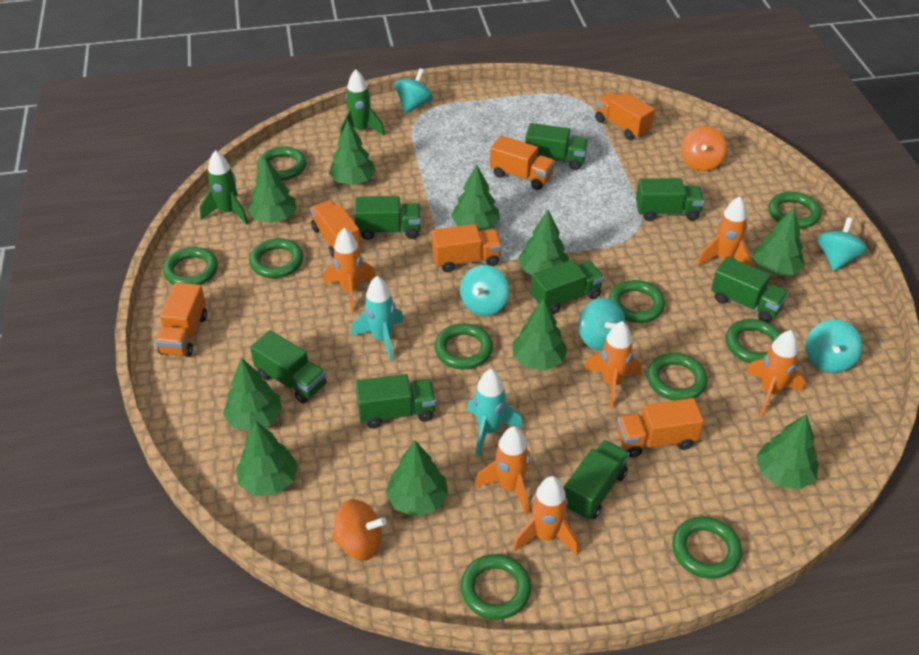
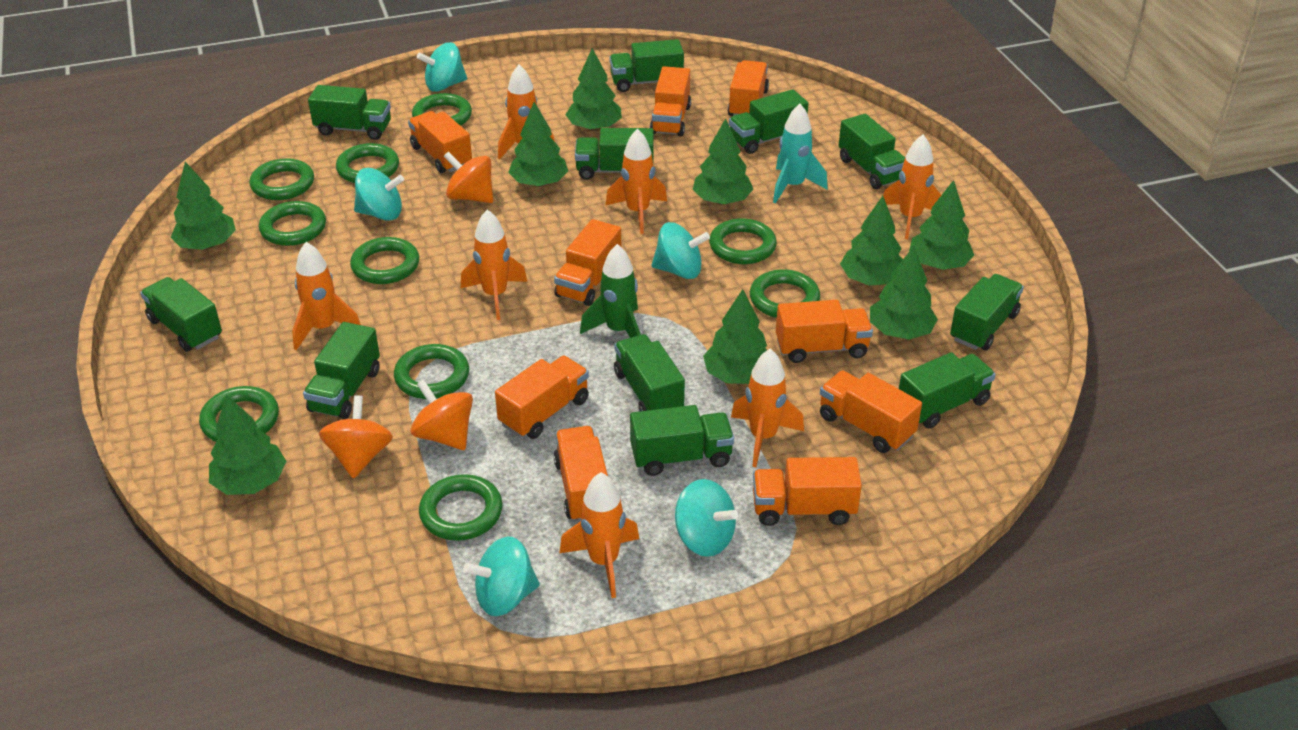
green rocket: [200,150,249,225] [340,69,385,136] = 2 -> [580,244,641,338] = 1
green tree: [223,358,282,432] [236,421,298,496] [248,156,297,223] [329,120,376,185] [386,441,448,517] [451,165,500,231] [512,299,568,370] [518,210,569,275] [752,208,804,276] [756,414,819,489] = 10 -> [170,162,236,250] [209,395,286,495] [508,102,568,187] [565,48,622,131] [693,118,753,205] [703,289,767,384] [840,196,903,285] [870,247,938,340] [909,180,974,270] = 9
green truck: [250,330,326,403] [354,196,421,240] [355,374,436,428] [525,123,588,170] [531,260,604,314] [564,440,630,520] [636,178,705,221] [711,256,789,322] = 8 -> [140,277,222,352] [303,322,380,419] [308,85,391,140] [575,128,654,180] [609,39,684,92] [614,334,685,411] [630,405,734,476] [729,89,809,154] [839,114,905,189] [899,352,996,429] [950,274,1024,351] = 11
orange rocket: [323,228,376,312] [475,426,530,515] [513,476,579,555] [584,321,642,409] [697,196,751,266] [746,330,805,416] = 6 -> [292,242,361,350] [461,209,527,320] [498,65,555,159] [559,473,639,598] [605,129,667,234] [731,349,804,467] [883,134,941,239] = 7
orange spinning top: [332,499,387,561] [681,126,727,171] = 2 -> [319,395,393,479] [411,380,473,450] [444,151,493,203] = 3
orange truck: [155,282,207,357] [310,200,361,258] [432,224,502,272] [490,135,555,190] [595,92,655,140] [617,398,704,457] = 6 -> [408,111,472,173] [495,356,589,439] [553,426,608,522] [554,219,621,306] [650,66,691,136] [728,60,769,116] [753,457,862,526] [776,300,873,363] [820,370,922,453] = 9
turquoise rocket: [351,276,404,361] [467,369,523,457] = 2 -> [773,104,828,203] = 1

